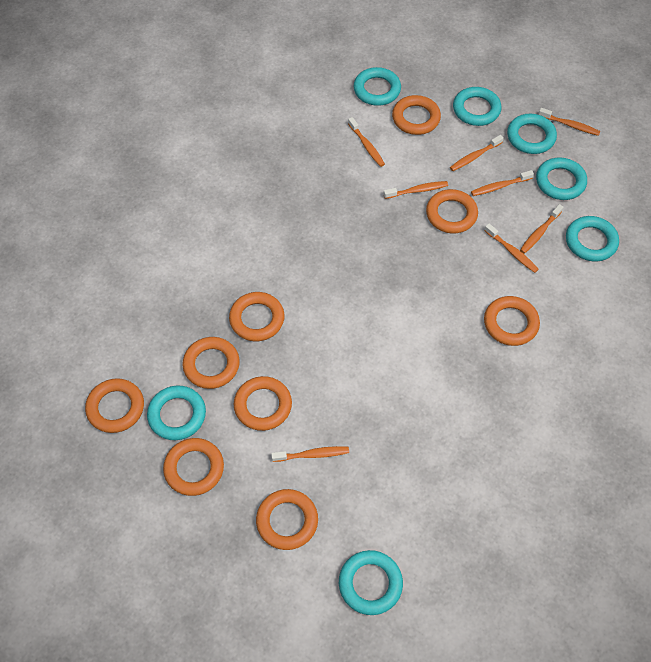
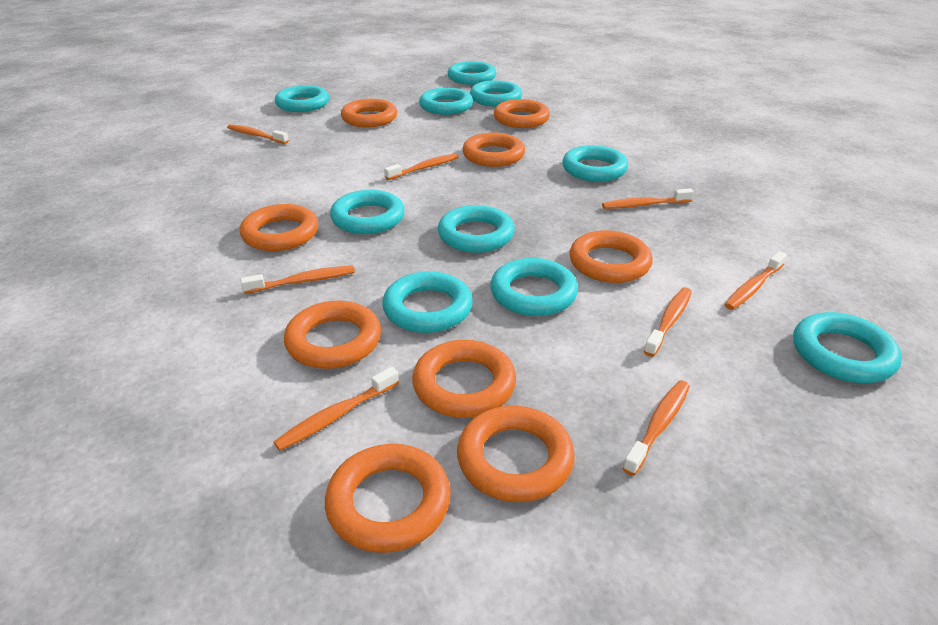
turquoise ring: [147,386,206,440] [339,550,403,615] [353,67,401,106] [453,87,501,126] [507,114,557,154] [536,157,587,200] [566,216,619,262] = 7 -> [275,85,329,112] [330,190,405,234] [382,271,473,333] [419,87,473,115] [438,205,515,253] [447,61,496,85] [470,80,522,107] [490,258,578,316] [562,145,628,182] [793,312,902,383] = 10

